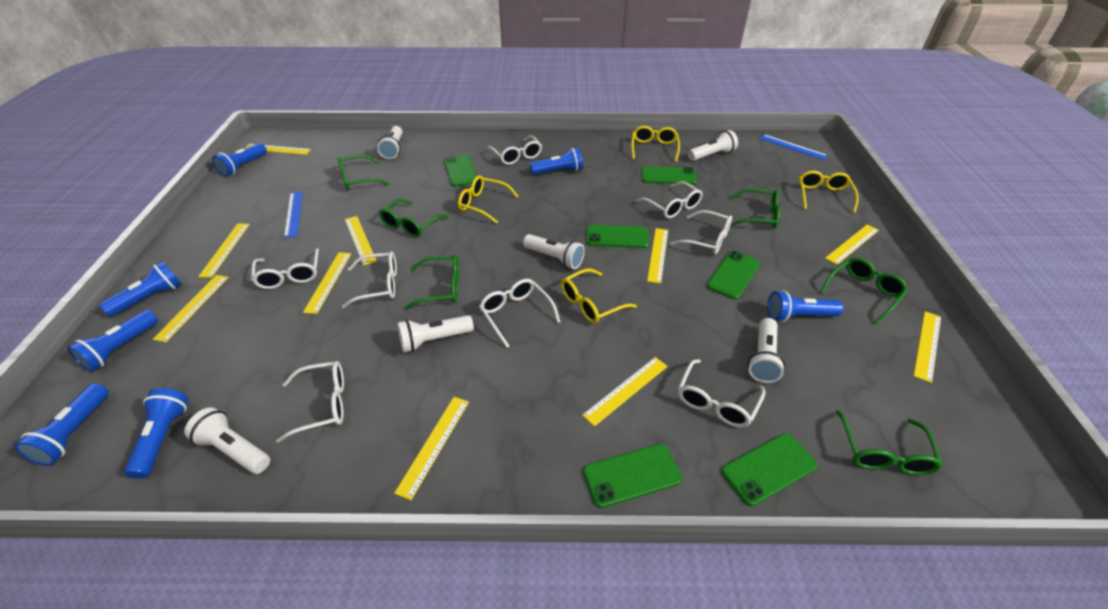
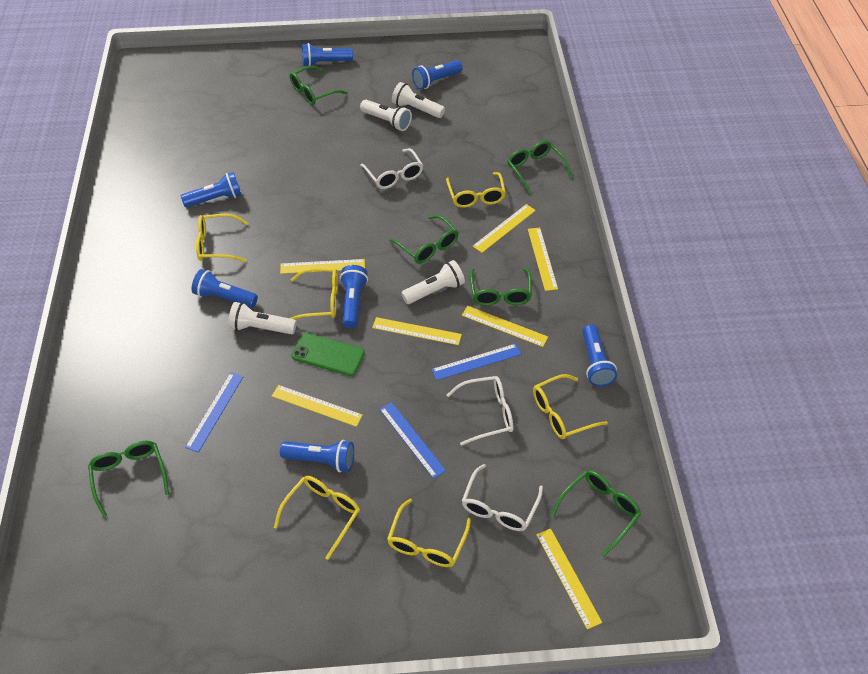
blue ruler: [284,191,303,238] [760,134,828,160] = 2 -> [185,372,244,452] [379,402,446,479] [432,344,521,380] = 3
green phone: [444,154,477,187] [583,444,682,508] [586,225,649,248] [641,166,697,184] [707,251,760,299] [721,433,818,506] = 6 -> [291,333,365,376] = 1
white flashlight: [184,407,270,474] [377,126,402,159] [397,315,474,352] [523,234,585,269] [688,130,738,161] [748,318,785,383] = 6 -> [228,302,297,334] [360,100,412,131] [392,82,445,118] [401,260,465,304] = 4
white glasses: [251,248,319,289] [276,361,344,443] [341,252,397,308] [479,279,560,348] [487,135,542,165] [636,182,703,218] [670,210,732,255] [678,359,765,427] = 8 -> [360,148,423,189] [447,376,513,446] [462,464,543,531] = 3
yellow glasses: [458,175,519,224] [561,269,637,323] [631,126,680,162] [799,171,859,213] = 4 -> [196,214,248,262] [274,476,360,560] [290,268,338,319] [387,499,471,567] [446,172,506,208] [533,374,608,439] = 6
yellow ruler: [152,275,229,342] [198,223,250,278] [244,144,311,155] [303,252,351,314] [345,216,377,266] [394,397,469,500] [582,357,668,426] [647,228,668,284] [825,224,879,265] [914,311,941,383] = 10 -> [272,385,363,427] [280,259,365,274] [372,317,462,345] [462,306,548,347] [472,204,536,253] [528,227,558,291] [536,529,602,629] = 7

